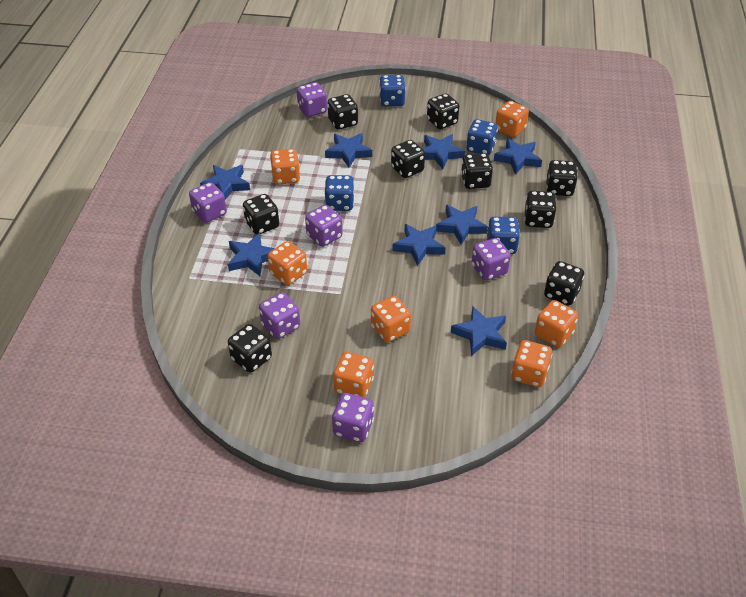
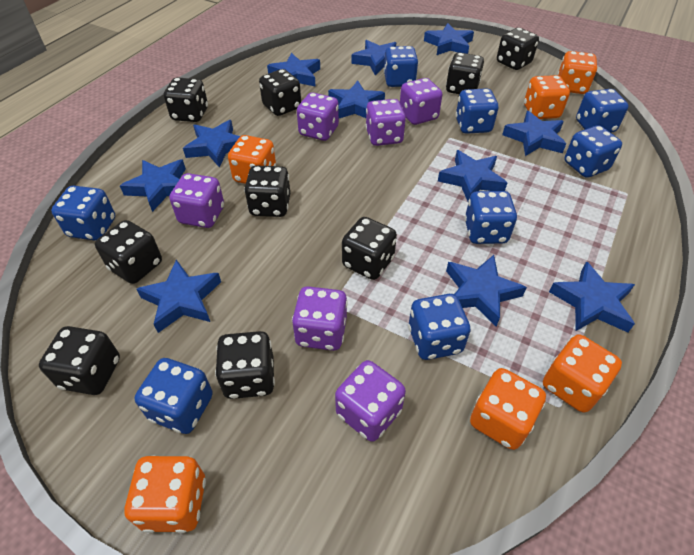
blue dice: [324,175,354,211] [379,75,406,107] [466,119,498,155] [487,217,520,254] = 4 -> [51,186,115,241] [135,358,213,434] [384,46,418,87] [408,294,471,360] [456,88,499,134] [465,191,517,244] [564,125,622,178] [576,89,629,133] = 8
blue star: [200,165,250,200] [228,233,275,276] [325,133,372,168] [392,224,446,266] [423,134,465,169] [436,205,488,245] [451,306,507,356] [494,138,542,175] = 8 -> [120,159,186,212] [136,260,221,333] [183,120,240,167] [267,53,320,87] [328,81,385,118] [352,40,396,75] [424,23,474,55] [438,150,507,201] [446,255,527,327] [502,111,566,156] [549,261,635,332] = 11
orange dice: [268,241,307,285] [270,149,300,185] [333,352,374,397] [371,296,411,342] [495,101,529,137] [511,340,552,387] [535,300,578,347] = 7 -> [124,456,206,533] [228,135,276,184] [470,368,546,450] [524,75,570,119] [543,334,622,413] [557,51,597,94] = 6

